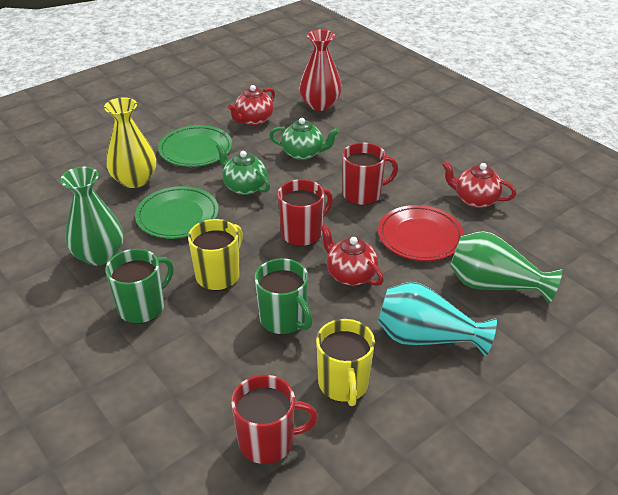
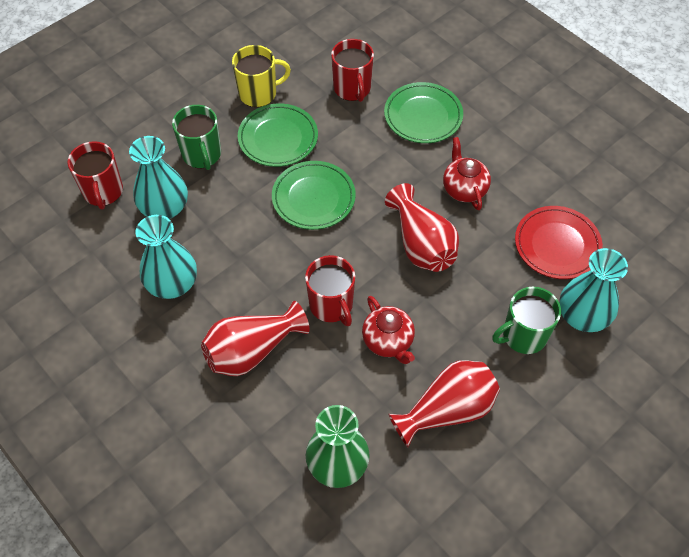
green plate: [135,186,219,239] [158,125,232,167] = 2 -> [238,104,318,167] [272,161,356,230] [384,82,463,143] = 3
green teapot: [216,144,270,195] [269,118,339,160] = 2 -> none = 0
green vase: [60,167,123,266] [450,231,562,304] = 2 -> [306,405,370,488] = 1
red teapot: [228,85,275,126] [320,224,384,286] [442,161,516,208] = 3 -> [362,296,415,364] [443,137,491,210] = 2
red vase: [299,29,342,111] = 1 -> [201,301,309,376] [385,183,459,272] [388,360,500,447] = 3
turquoise vase: [378,282,497,356] = 1 -> [129,136,188,219] [136,215,197,299] [559,248,628,332] = 3
yellow mug: [188,219,243,291] [316,319,375,406] = 2 -> [232,45,291,107] = 1
yellow vase: [104,97,157,188] = 1 -> none = 0

